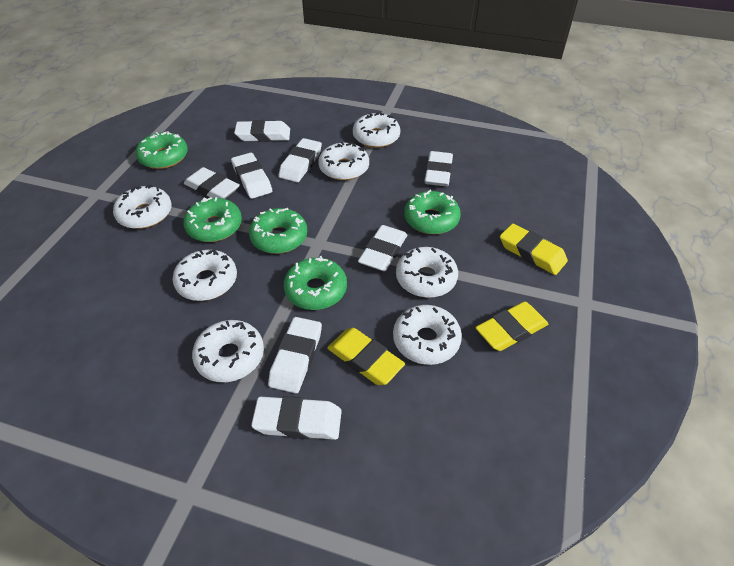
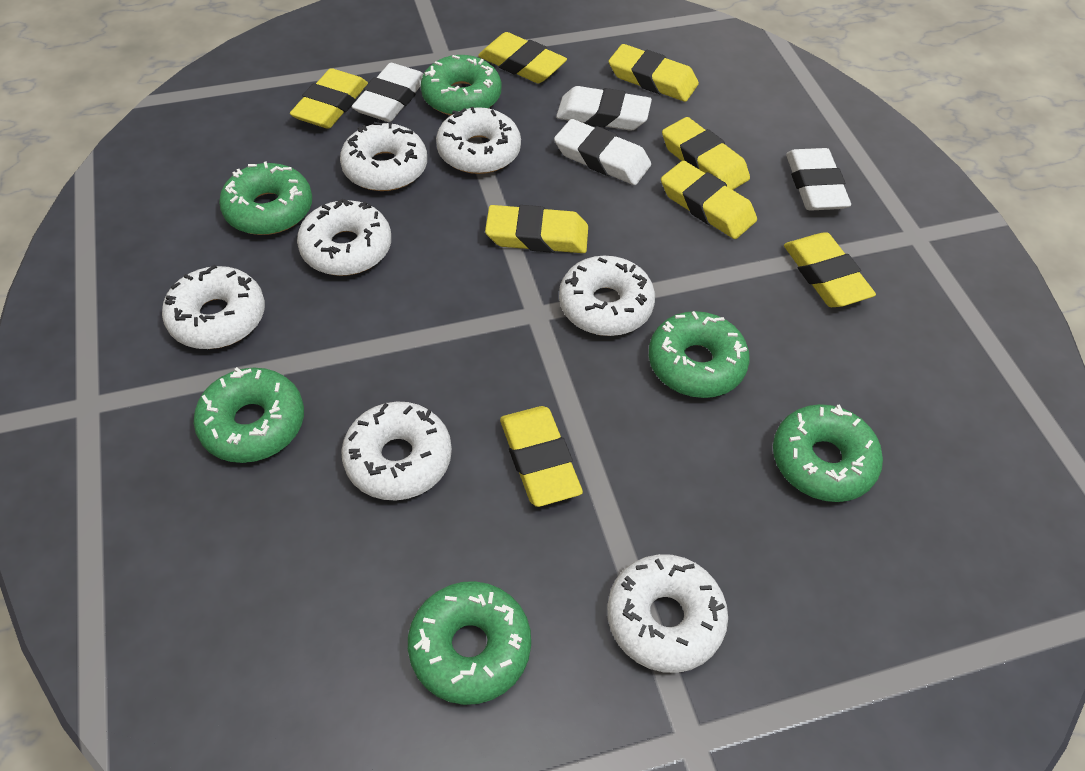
green donut: [136,131,188,169] [183,197,242,242] [249,208,307,254] [284,256,347,310] [404,190,461,234] = 5 -> [194,367,304,463] [219,161,312,235] [408,581,531,705] [421,55,501,116] [649,311,750,398] [773,404,883,502] = 6
white eraser: [184,167,240,199] [231,153,272,199] [234,120,290,142] [251,396,342,440] [268,317,322,393] [279,138,322,182] [358,225,407,271] [424,151,453,187] = 8 -> [352,63,424,122] [554,119,651,185] [556,86,652,131] [786,148,851,211] = 4
yellow eraser: [327,328,405,385] [476,302,548,351] [500,223,568,275] = 3 -> [290,68,368,129] [478,32,567,83] [485,205,588,253] [500,406,583,507] [609,44,699,102] [661,161,757,239] [662,117,750,190] [784,232,876,307] = 8

